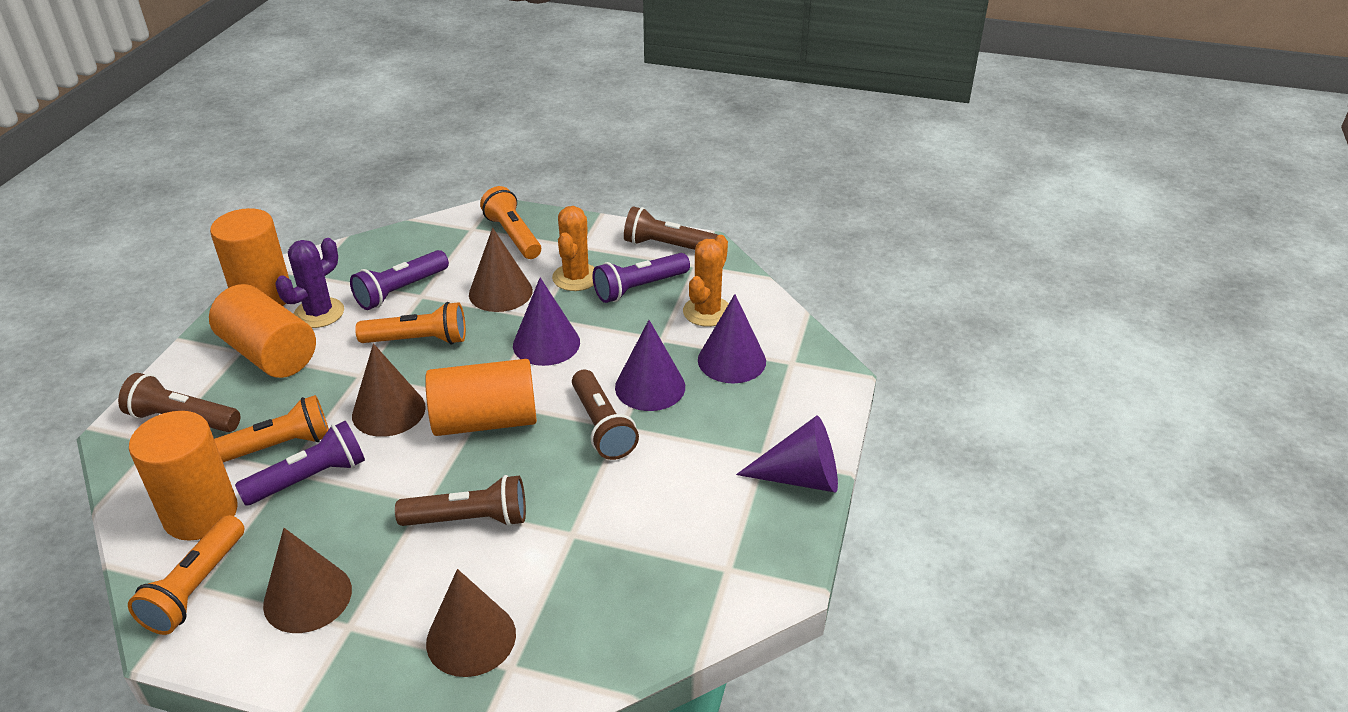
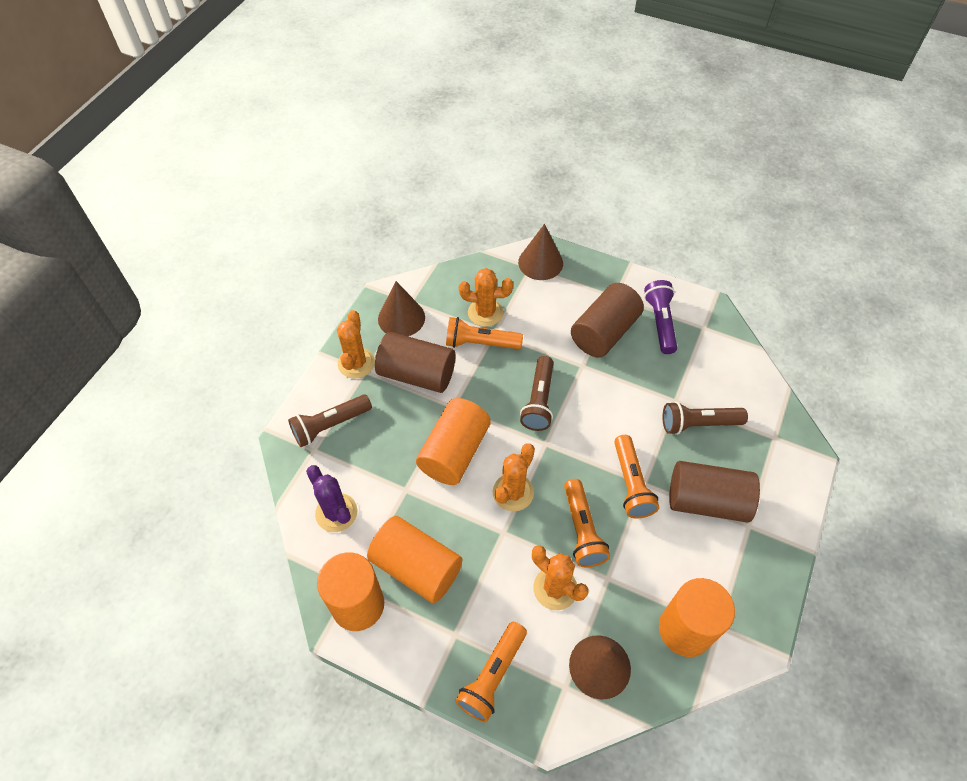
brown cone: [263,528,352,633] [352,343,426,437] [426,569,516,677] [469,228,533,312] = 4 -> [378,281,425,336] [518,224,563,280] [569,635,631,700] = 3
brown cylinder: none = 0 -> [375,332,456,393] [571,283,644,357] [669,461,760,523] = 3
brown flashlight: [118,373,240,432] [395,475,526,527] [572,370,639,460] [624,206,718,250] = 4 -> [288,394,372,447] [520,356,554,431] [663,401,748,435] = 3
orange cactus: [552,206,595,291] [683,235,729,327] = 2 -> [337,310,375,378] [459,268,513,327] [493,443,535,511] [532,545,588,610] = 4
purple cone: [513,278,580,366] [615,320,685,411] [698,294,766,383] [736,416,838,493] = 4 -> none = 0
purple flashlight: [235,421,365,506] [350,250,449,310] [593,253,690,303] = 3 -> [644,280,677,354] = 1

